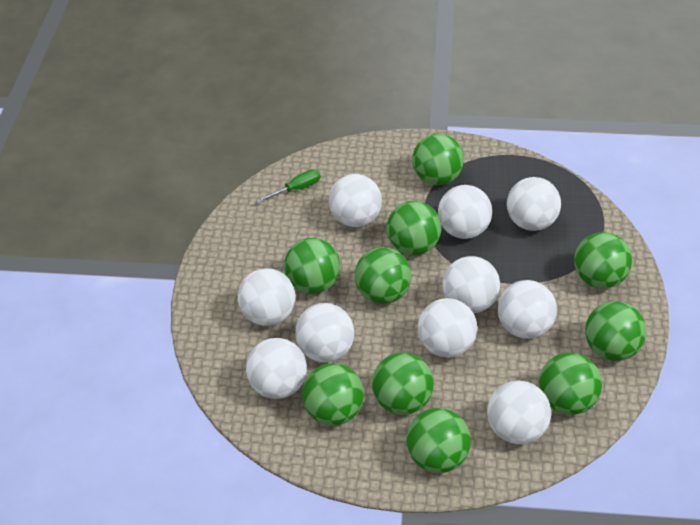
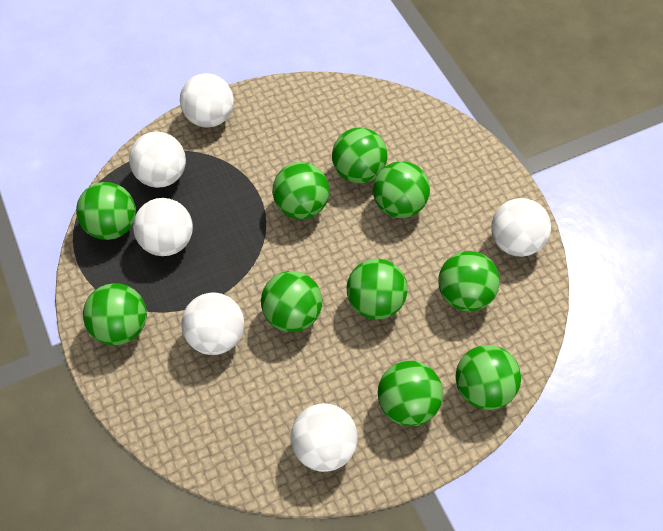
green screwdriver: [257,169,321,203] = 1 -> none = 0
white ball: [238,268,295,326] [246,338,307,399] [295,303,354,362] [329,174,382,227] [418,298,477,358] [438,185,492,239] [442,256,500,313] [487,380,551,444] [498,280,557,339] [507,177,561,231] = 10 -> [129,132,186,188] [133,198,193,256] [180,73,234,128] [181,292,244,355] [291,403,358,472] [491,198,551,257] = 6

